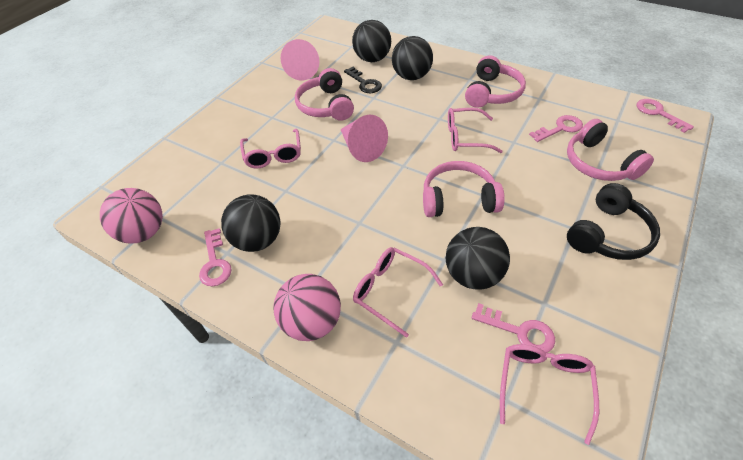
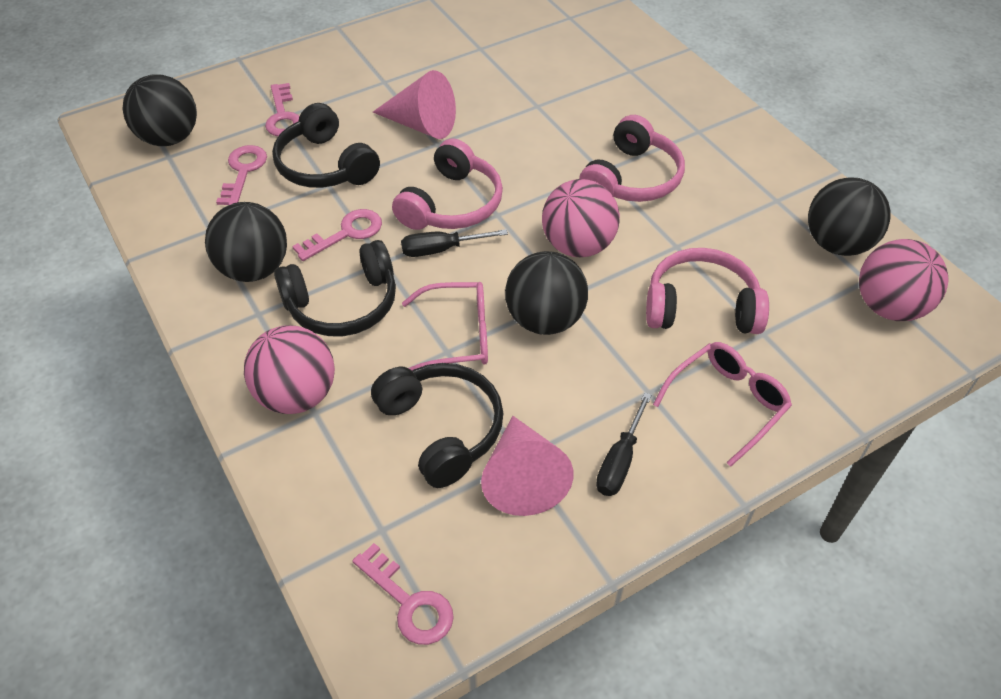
black headphones: [567,183,660,260] = 1 -> [272,103,380,188] [274,240,396,336] [371,363,503,488] = 3
black key: [344,67,382,93] = 1 -> none = 0
black screwdriver: none = 0 -> [401,229,508,257] [596,392,652,496] = 2
pink ball: [100,188,163,244] [273,274,341,341] = 2 -> [244,325,335,414] [542,179,620,257] [859,239,949,321] = 3
pink glasses: [240,129,301,169] [353,247,443,338] [448,108,503,153] [500,344,599,445] = 4 -> [402,282,488,370] [653,342,792,467] = 2
pink headphones: [295,68,354,121] [423,161,505,217] [465,56,526,108] [567,119,654,181] = 4 -> [392,138,503,230] [579,115,685,202] [646,248,769,334] = 3

